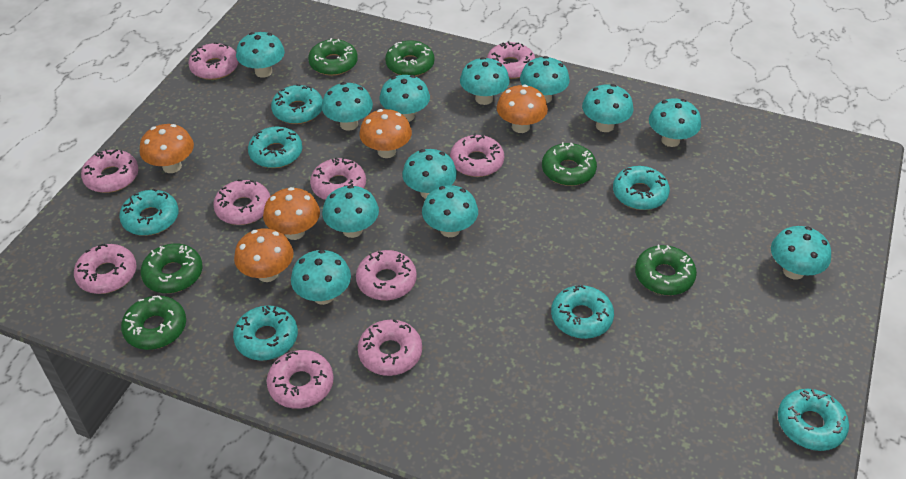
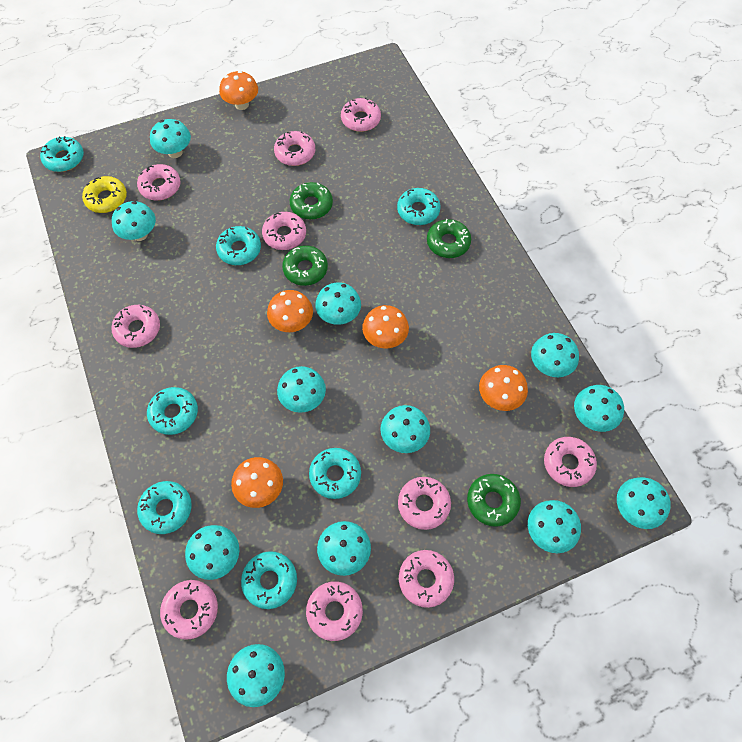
green donut: [121,295,186,350] [141,244,203,293] [308,38,358,76] [385,40,435,76] [542,142,597,186] [635,245,697,295] = 6 -> [282,245,328,286] [290,182,333,220] [427,219,471,258] [467,474,521,527] = 4
yellow donut: none = 0 -> [82,176,127,213] = 1

